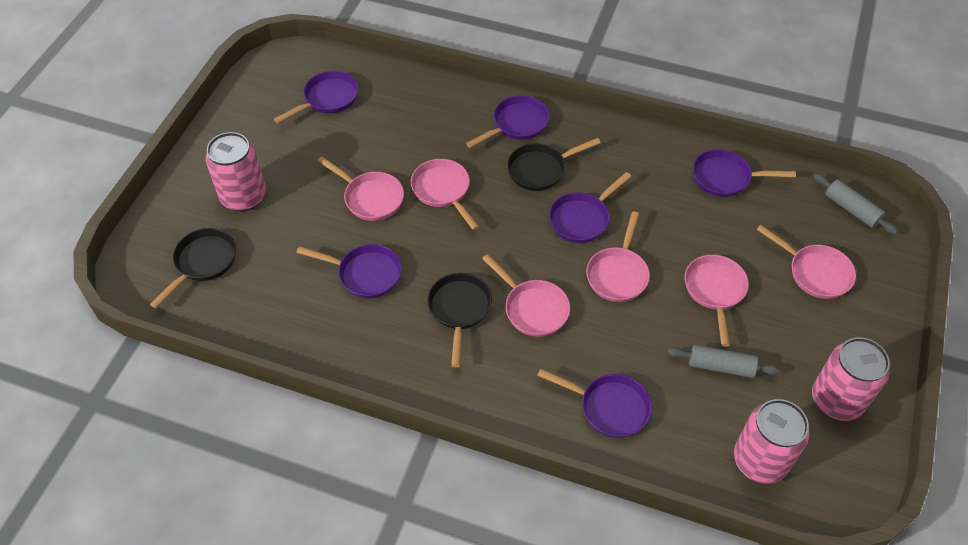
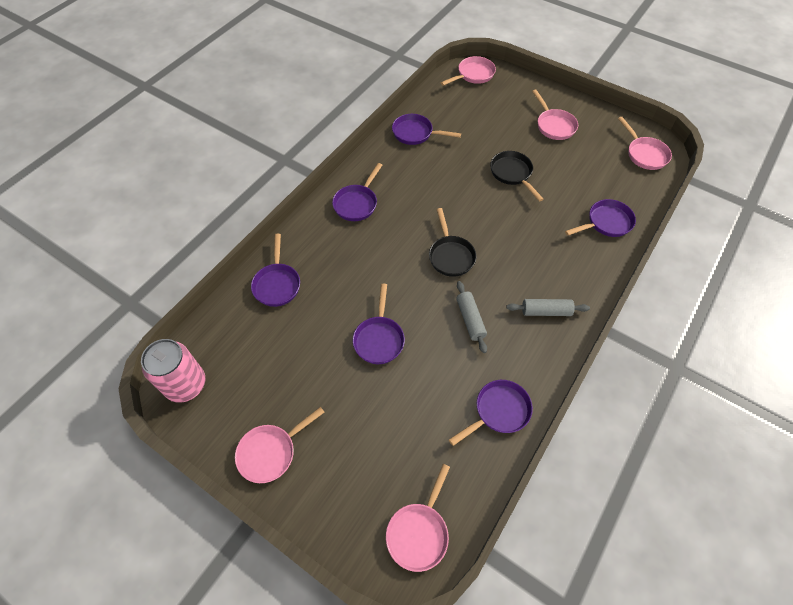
black pan: [150,228,236,308] [427,273,492,368] [507,138,601,191] = 3 -> [429,208,476,277] [490,151,543,201] = 2
pink can: [206,132,266,211] [734,399,809,484] [812,337,890,421] = 3 -> [141,339,205,403] = 1
pink pan: [318,156,404,221] [411,159,479,230] [482,254,570,337] [586,211,650,302] [685,255,749,347] [757,225,856,299] = 6 -> [235,407,324,483] [386,464,450,572] [441,56,496,86] [532,89,578,140] [618,117,672,170] = 5

